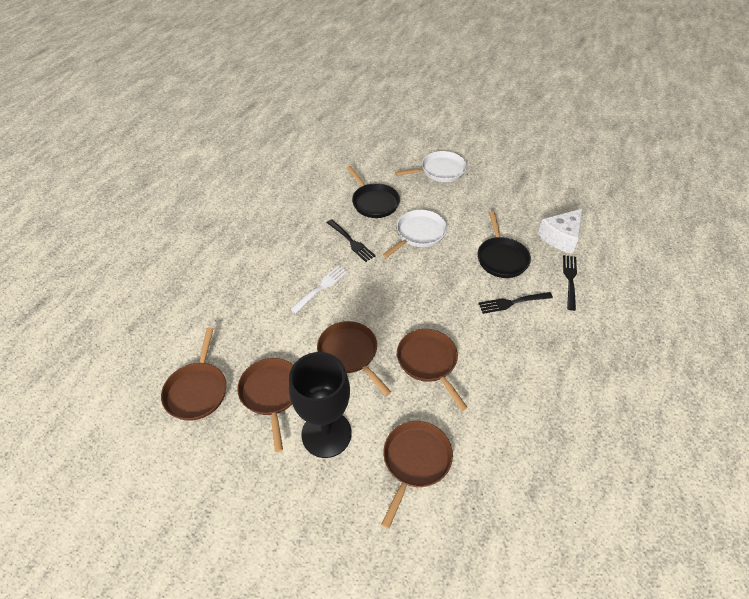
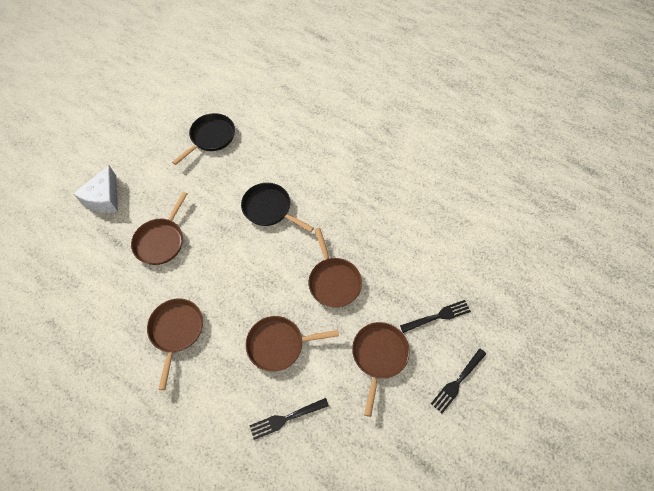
black goblet: [289,352,352,458] = 1 -> none = 0
white fork: [290,265,348,313] = 1 -> none = 0
white pan: [383,210,447,258] [395,151,467,182] = 2 -> none = 0

